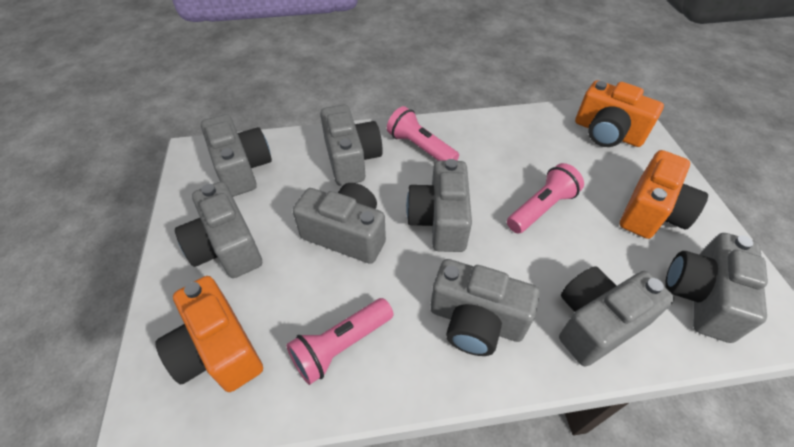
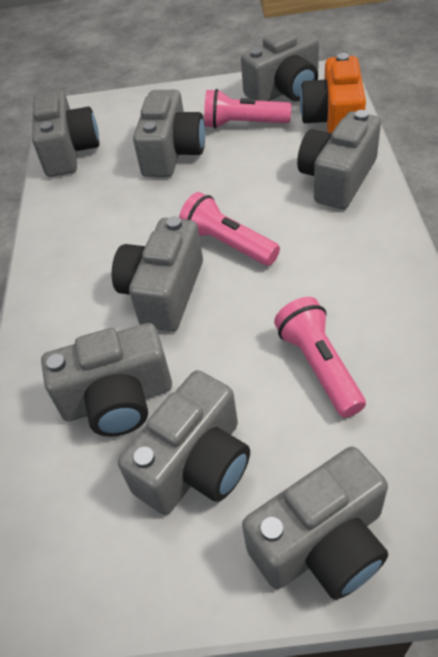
orange camera: [155,276,263,392] [575,80,664,147] [620,150,708,239] = 3 -> [300,53,366,133] = 1

